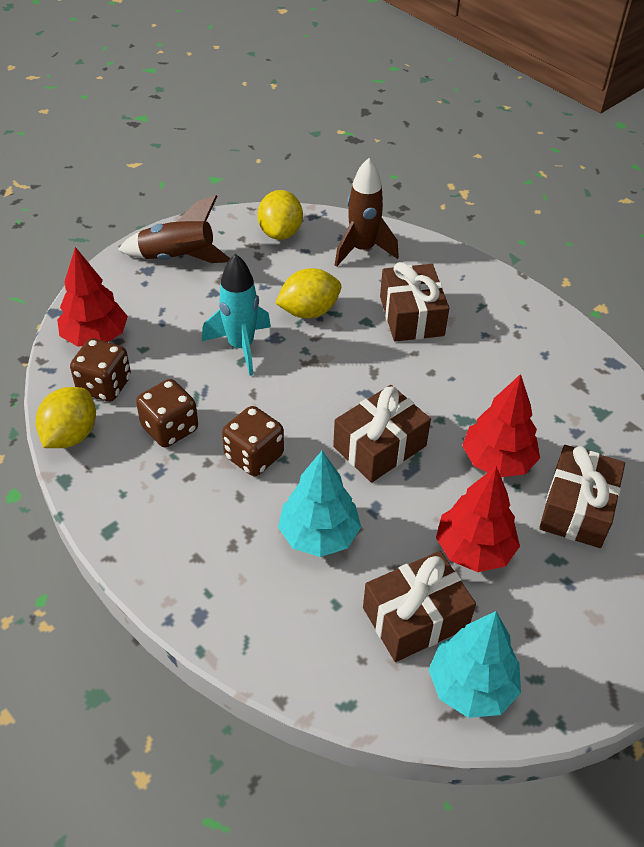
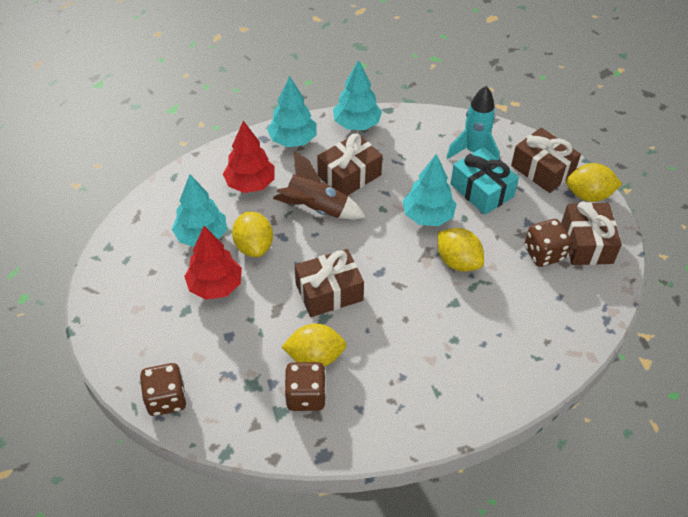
brown rocket: [118,195,230,263] [335,158,399,267] = 2 -> [273,151,366,220] = 1
red tree: [57,247,128,347] [436,466,520,572] [462,374,540,477] = 3 -> [184,226,242,300] [223,121,275,193] = 2
turquoise gift: none = 0 -> [451,147,519,215] = 1
turquoise tree: [278,451,361,557] [429,611,521,718] = 2 -> [172,174,227,247] [267,76,317,147] [333,60,382,130] [403,154,456,226] = 4
yellow lemon: [36,387,96,448] [257,190,303,240] [275,268,341,318] = 3 -> [232,211,273,257] [282,324,346,367] [438,228,484,271] [566,163,622,202] = 4

